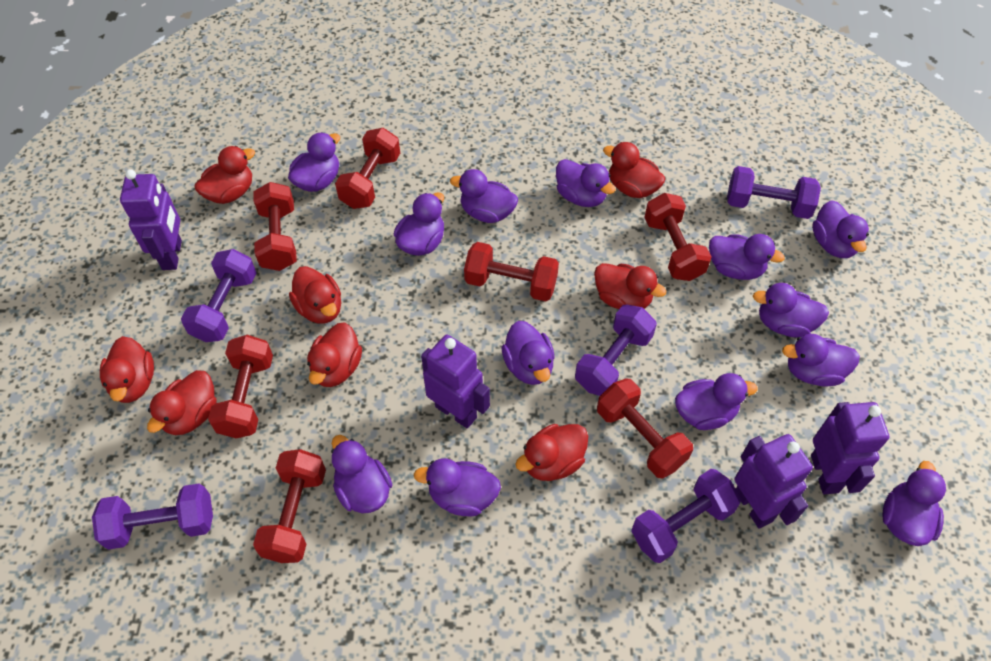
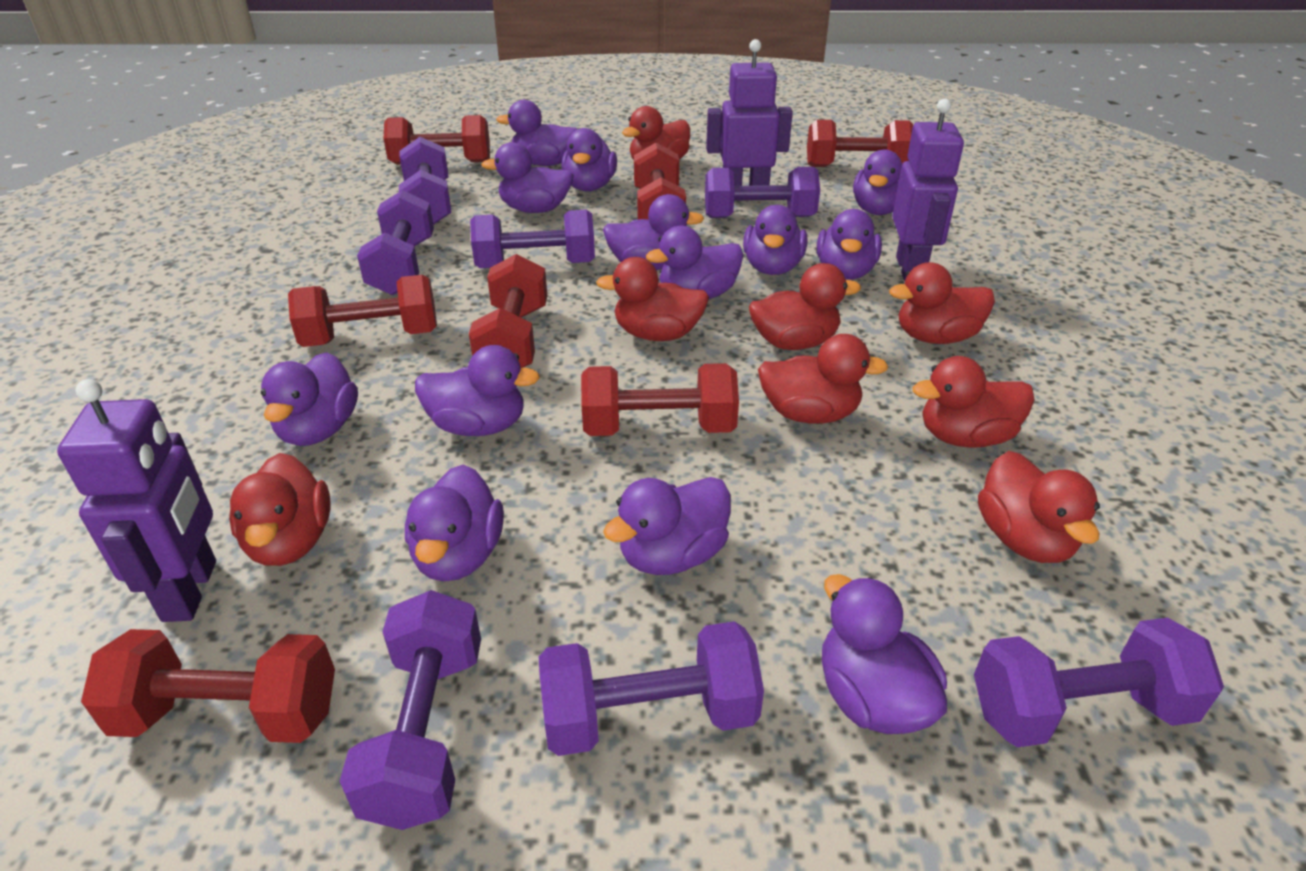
purple dumbbell: [92,484,213,550] [181,249,257,342] [575,305,657,396] [631,469,741,563] [727,166,821,219] = 5 -> [340,590,481,830] [357,190,434,295] [399,137,451,225] [470,210,595,268] [539,621,764,756] [705,167,820,218] [974,618,1224,747] = 7
purple robot: [120,169,182,270] [421,335,490,429] [735,434,813,529] [811,402,889,495] = 4 -> [57,379,216,622] [706,39,793,186] [892,98,964,281] = 3

